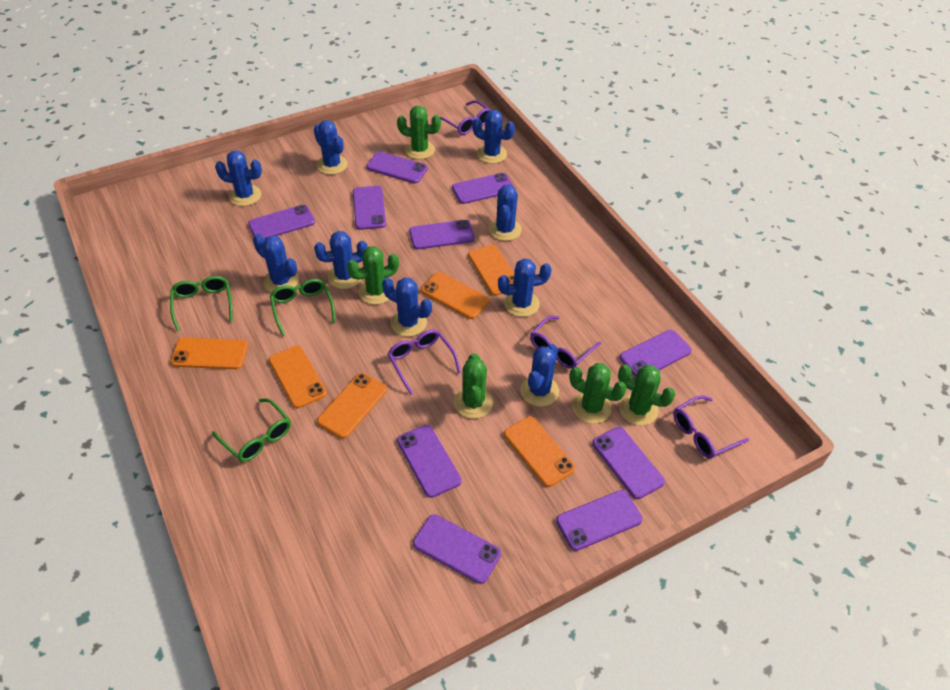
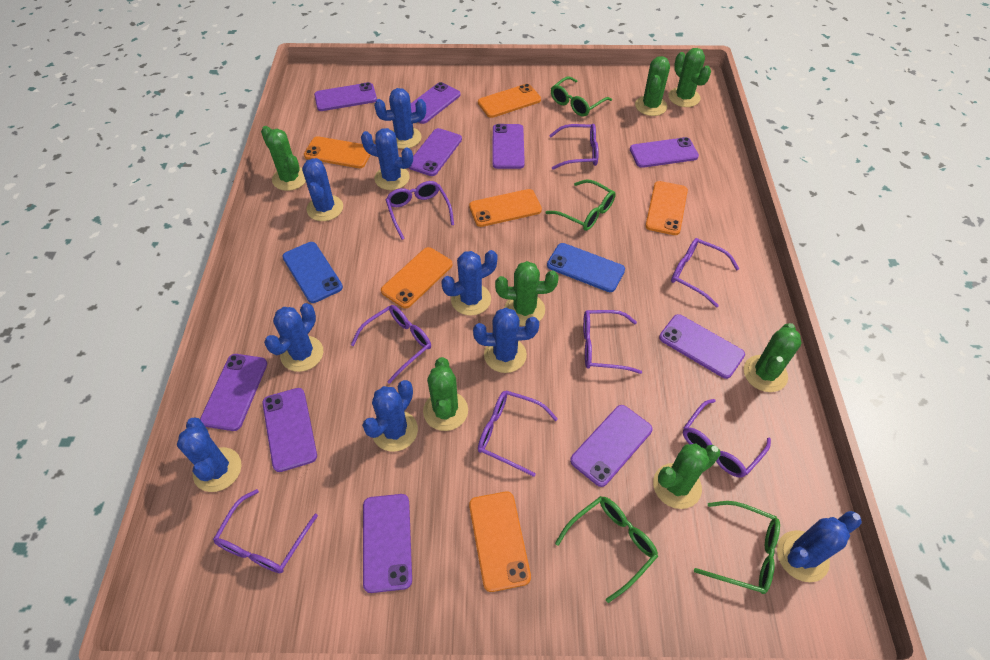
blue phone: none = 0 -> [282,242,343,303] [547,243,625,292] = 2
green cactus: [347,246,399,305] [397,106,441,159] [454,353,493,419] [569,363,627,424] [618,365,675,425] = 5 -> [261,126,306,191] [423,357,468,431] [495,261,559,326] [635,56,670,116] [653,444,721,509] [668,48,711,107] [744,323,801,392] = 7
green glasses: [170,276,233,331] [212,398,291,462] [270,279,336,336] = 3 -> [545,180,616,231] [551,76,612,117] [555,496,658,603] [694,501,780,594] = 4
purple glasses: [388,329,461,395] [440,100,491,135] [530,316,601,369] [673,395,749,459] = 4 -> [213,489,318,573] [351,305,431,384] [386,181,454,240] [478,390,558,477] [549,124,599,170] [583,310,642,374] [671,238,739,307] [683,399,771,477] = 8

